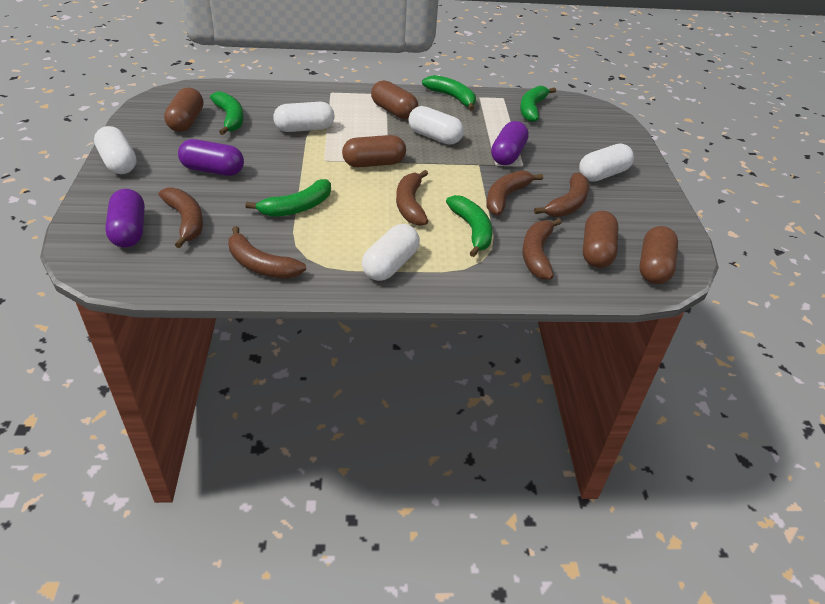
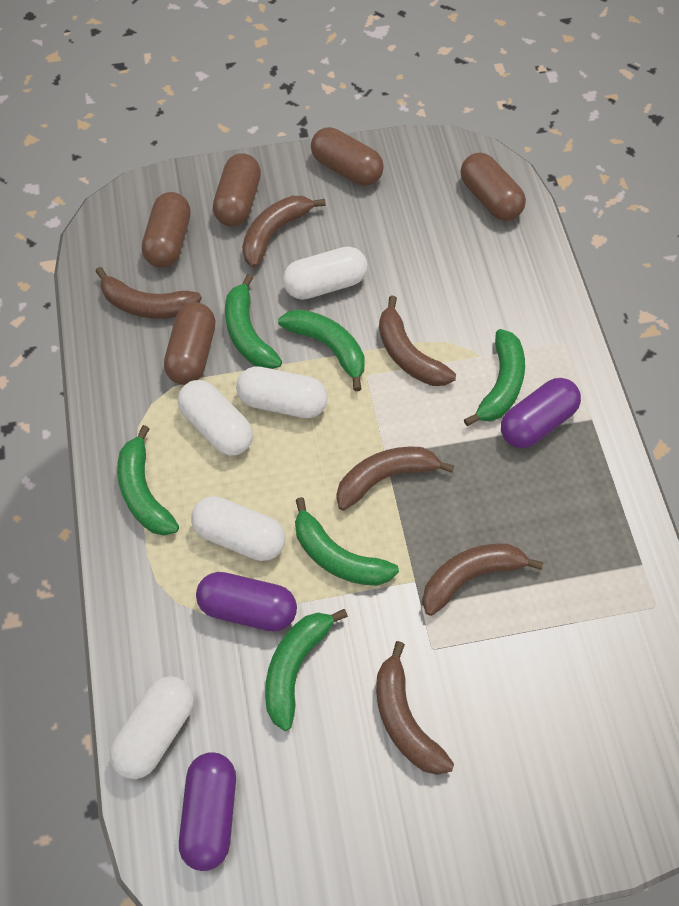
green banana: [210,91,244,135] [245,179,331,217] [422,75,476,111] [446,195,493,257] [520,86,556,122] = 5 -> [117,425,179,536] [225,274,282,369] [265,609,348,731] [278,309,364,391] [295,497,399,586] [464,329,525,426] = 6

